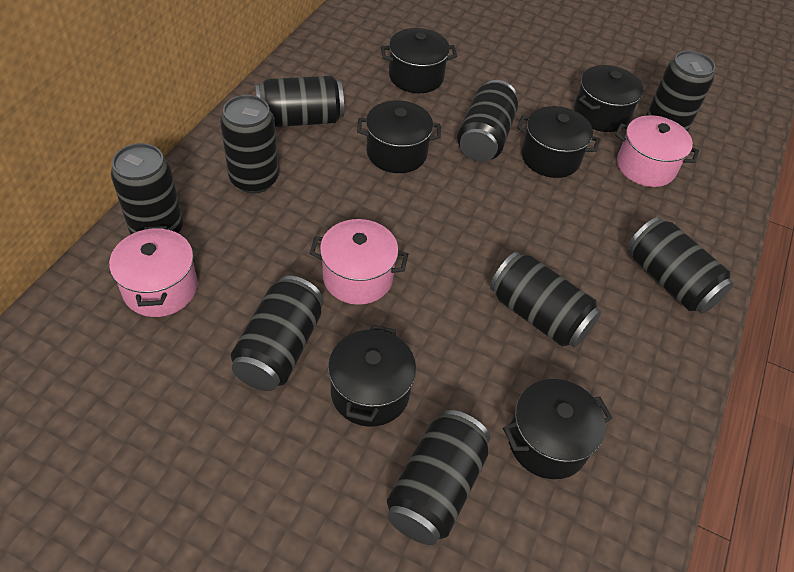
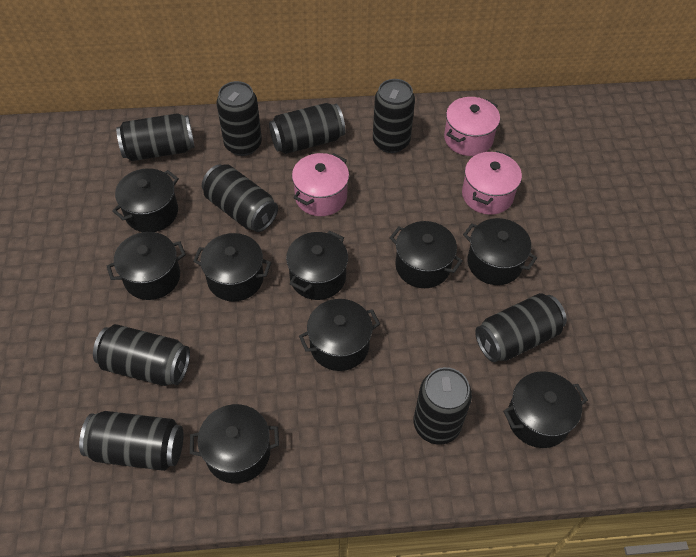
black pot: [328,325,416,427] [357,100,441,173] [381,28,457,93] [503,379,612,479] [517,106,600,178] [574,65,643,132] = 6 -> [107,232,186,300] [112,168,179,232] [190,404,279,483] [193,233,271,302] [286,231,348,300] [299,299,380,371] [390,221,463,288] [463,218,537,285] [503,371,588,448] = 9

